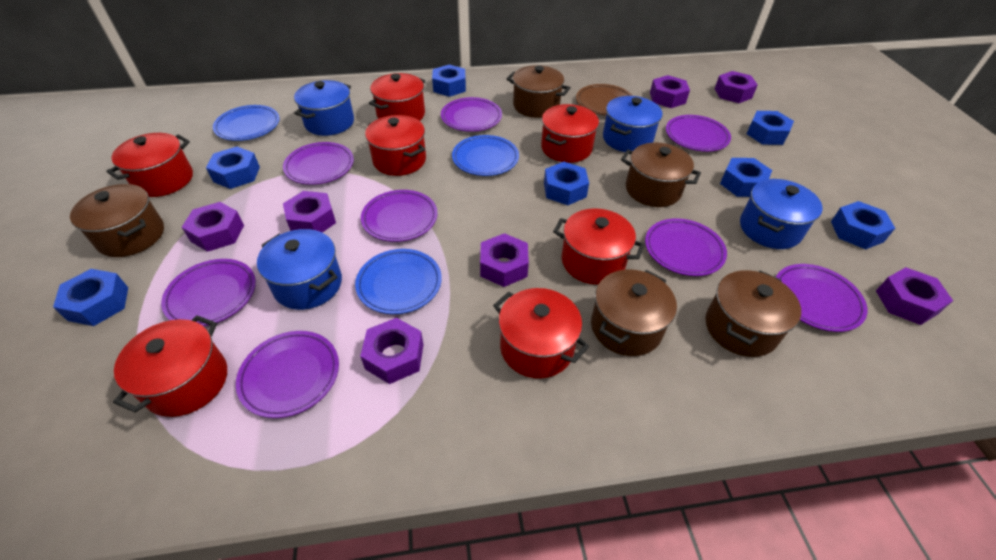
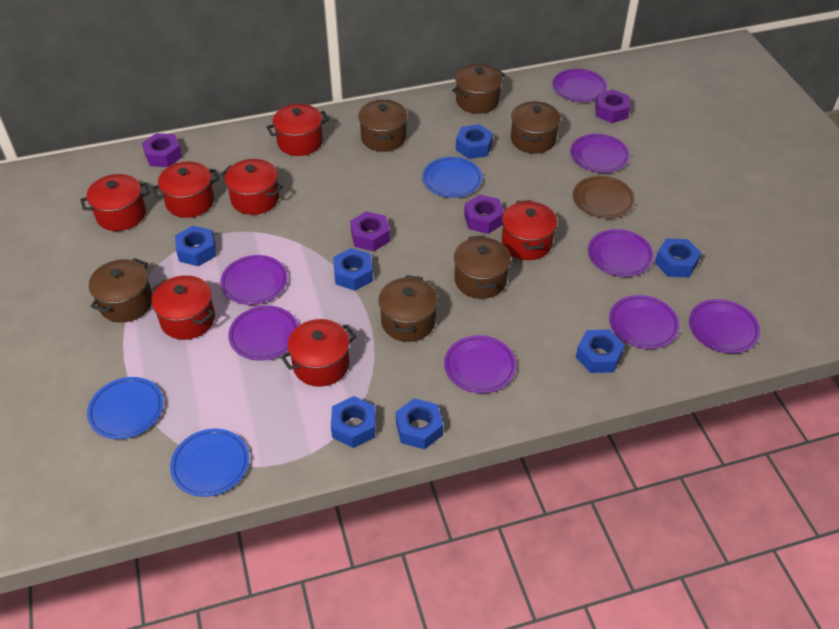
blue pot: [257,229,342,310] [294,80,354,136] [603,96,663,152] [740,179,822,249] = 4 -> none = 0
brown pot: [70,184,164,257] [506,65,571,118] [591,269,677,356] [621,143,701,207] [706,270,801,357] = 5 -> [89,258,153,323] [358,100,408,152] [378,275,438,342] [452,64,505,114] [454,236,511,299] [511,101,561,154] = 6
purple nut: [182,202,244,252] [283,191,336,232] [360,318,424,384] [480,233,529,287] [650,75,690,108] [715,71,758,103] [876,267,953,325] = 7 -> [142,133,182,167] [350,211,390,251] [464,195,504,234] [595,89,630,123] = 4

